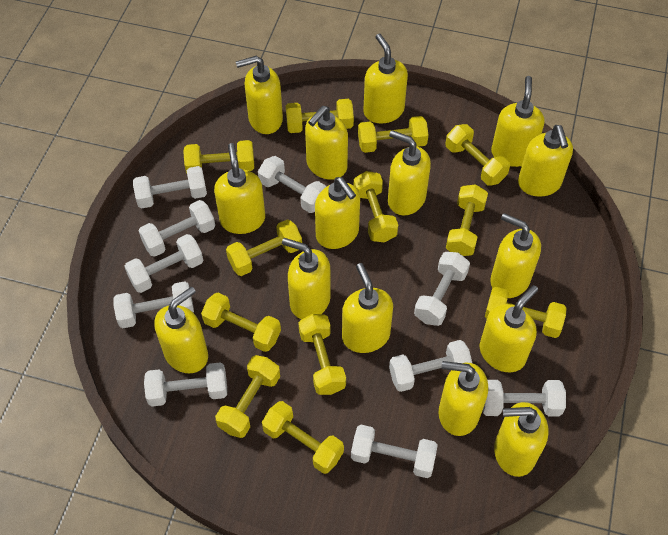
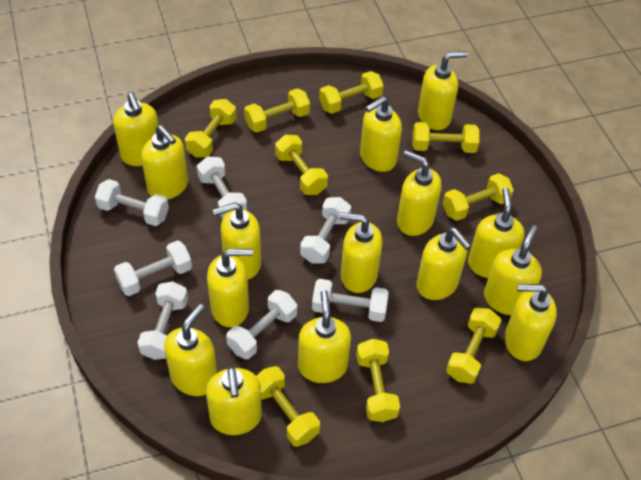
white dumbbell: [113,281,194,328] [124,234,203,293] [133,166,207,209] [139,200,215,257] [144,362,227,407] [258,156,326,213] [351,425,438,478] [389,340,472,392] [414,252,470,326] [483,380,566,416] = 10 -> [95,179,169,226] [114,241,192,296] [137,282,188,360] [197,156,247,219] [226,290,297,359] [300,197,351,264] [312,279,389,322] = 7
yellow dumbbell: [183,140,254,174] [201,293,281,352] [215,355,280,438] [226,220,302,276] [262,401,344,474] [286,99,354,133] [298,314,346,395] [354,171,398,243] [358,116,428,153] [445,124,510,186] [446,184,488,256] [485,287,567,338] = 12 -> [185,99,237,158] [244,88,310,132] [256,366,320,447] [275,135,328,195] [319,71,384,114] [356,339,400,422] [412,122,480,153] [443,173,514,221] [446,308,502,384] = 9

